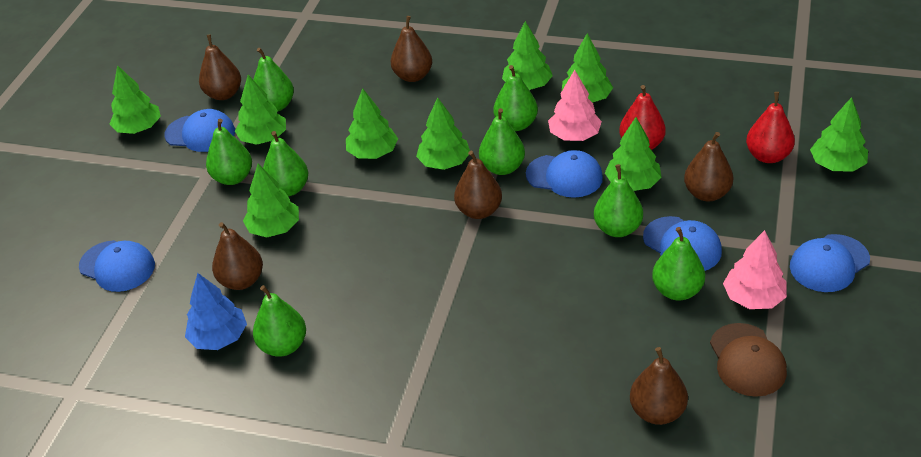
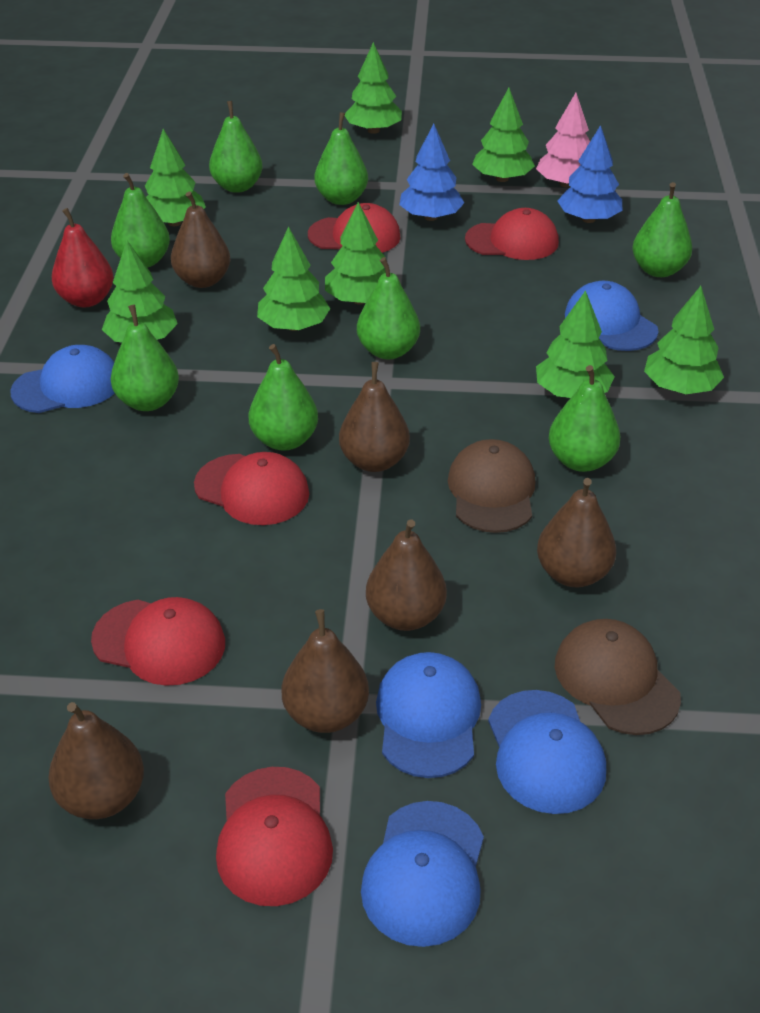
blue tree: [185,273,247,350] = 1 -> [399,124,464,221] [558,125,623,223] = 2
brown cap: [710,323,787,397] = 1 -> [448,439,535,533] [555,619,681,735] = 2
green tree: [110,65,161,134] [235,75,286,145] [243,164,299,237] [346,88,398,159] [416,97,470,170] [502,21,553,90] [561,33,613,103] [605,117,662,191] [810,97,868,172] = 9 -> [102,241,178,343] [145,129,206,226] [257,226,331,331] [325,202,386,305] [345,42,402,134] [472,88,535,182] [536,290,615,398] [644,286,724,394] = 8
pink tree: [548,70,602,141] [723,230,787,309] = 2 -> [536,93,590,187] = 1
red cap: none = 0 -> [91,597,225,686] [194,452,309,525] [216,767,333,906] [308,203,401,253] [465,208,559,260] = 5
red pear: [619,85,666,150] [746,92,795,163] = 2 -> [52,208,114,307] = 1

